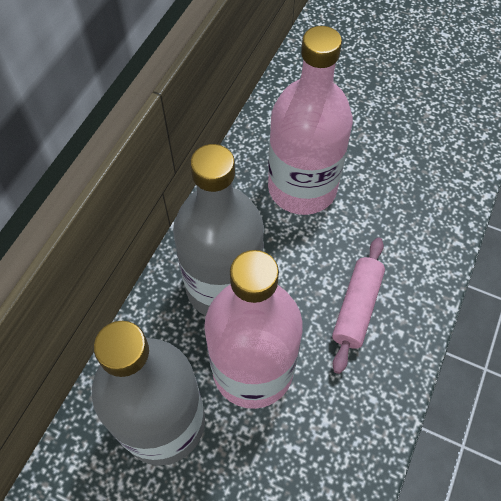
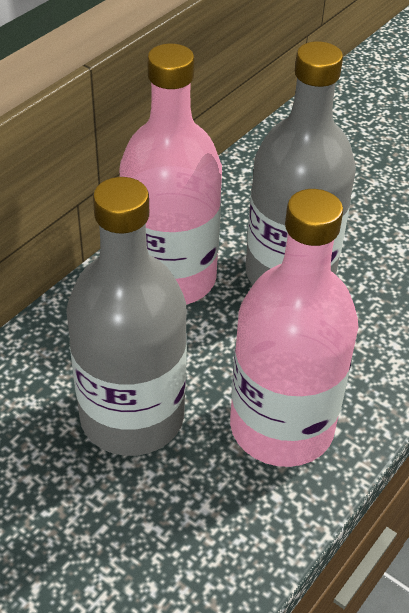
pink rolling pin: [332,238,385,374] = 1 -> none = 0

